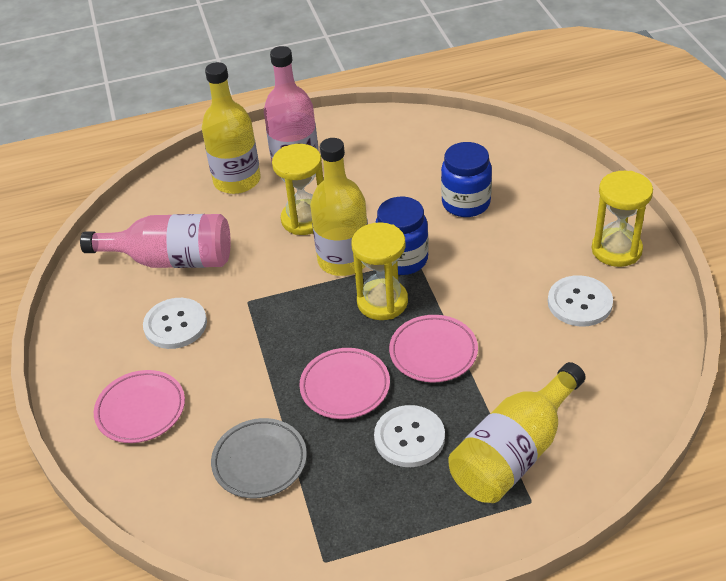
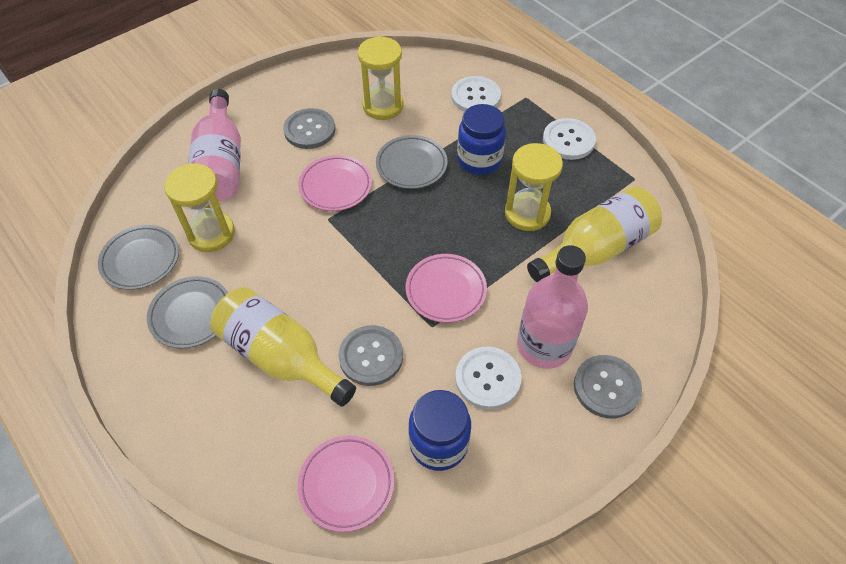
grey button: none = 0 -> [283,108,335,149] [338,325,403,386] [574,355,642,419] = 3
grey plate: [211,418,307,498] = 1 -> [98,225,179,290] [147,276,228,348] [376,135,448,189] = 3
yellow bottle: [202,62,261,194] [310,138,368,276] [448,362,585,503] = 3 -> [211,287,356,407] [527,186,662,282] = 2

